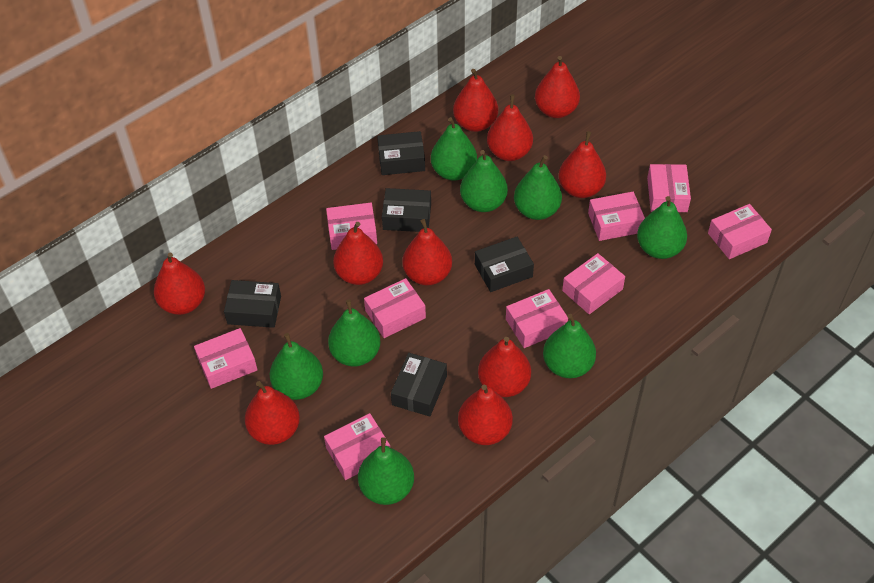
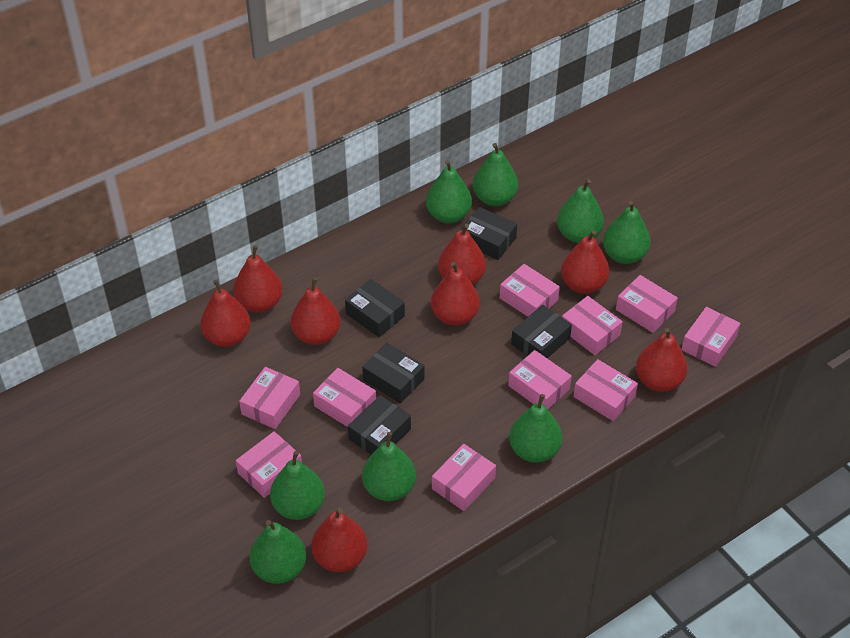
pink box: [194,328,258,389] [324,413,390,480] [326,203,377,250] [364,278,426,338] [506,289,568,348] [562,253,625,314] [588,192,645,241] [647,164,691,212] [708,204,772,259] = 9 -> [236,431,302,498] [239,367,300,429] [313,368,376,427] [432,444,496,511] [500,264,560,317] [508,350,572,410] [562,296,623,355] [573,359,638,421] [616,275,678,333] [681,307,740,367] = 10
red pear: [154,253,205,315] [245,381,300,445] [333,222,383,285] [402,219,452,286] [453,69,498,132] [458,385,513,445] [478,337,531,397] [487,95,533,161] [535,56,580,118] [559,131,606,198] = 10 -> [201,280,251,347] [234,245,283,313] [291,277,340,345] [311,508,368,572] [431,262,480,326] [438,224,486,284] [561,230,609,294] [636,328,687,392] = 8

